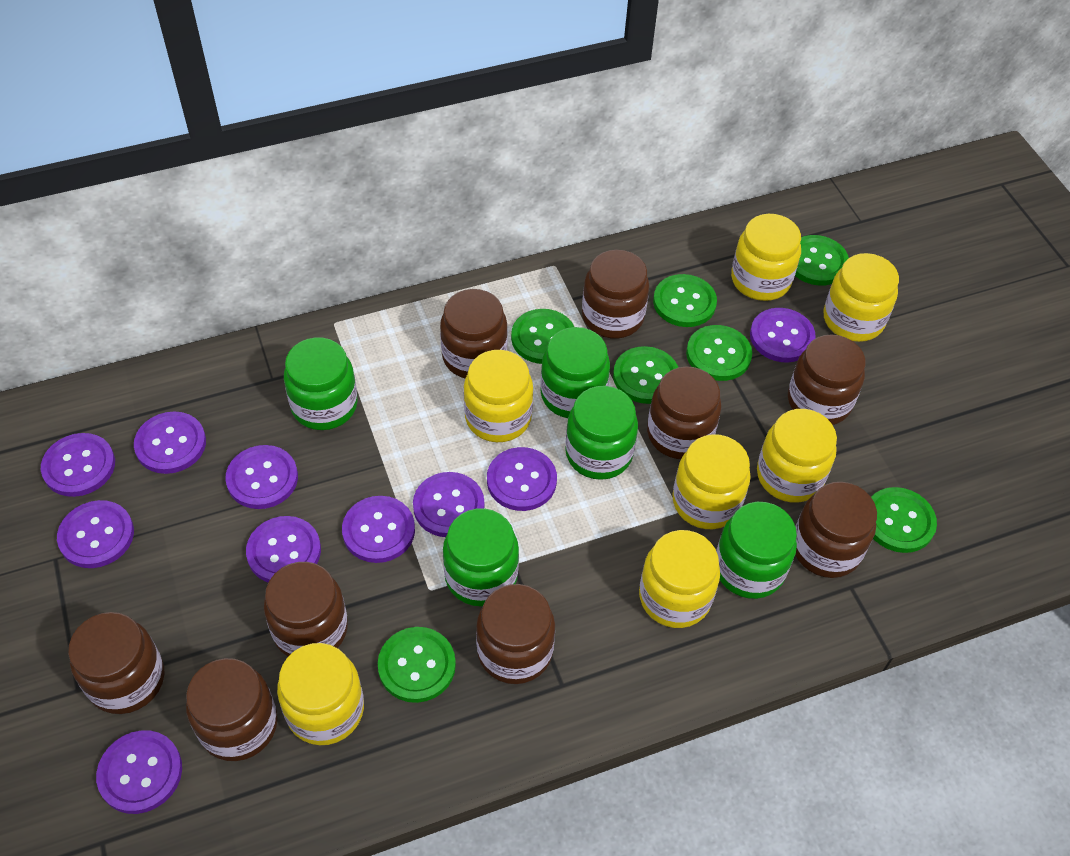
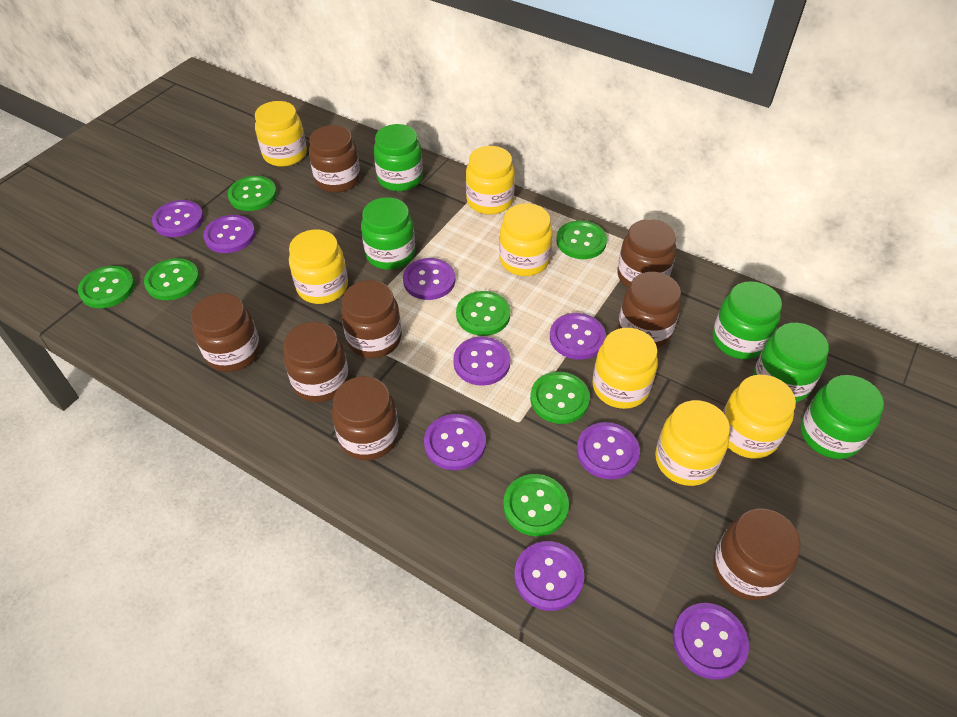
brown jar: [68,612,164,714] [186,658,278,761] [264,562,348,656] [440,289,508,378] [476,584,555,684] [582,250,649,339] [647,366,721,459] [788,335,866,425] [795,482,877,578] = 9 -> [191,293,260,372] [283,322,349,402] [309,125,360,193] [332,376,399,460] [341,280,401,358] [617,219,676,288] [618,272,681,348] [713,509,801,600] = 8
purple button: [41,433,115,497] [57,500,134,568] [96,730,182,814] [134,411,206,474] [225,445,298,509] [246,516,321,582] [342,496,415,563] [413,472,484,537] [487,447,557,511] [750,308,816,363] = 10 -> [152,200,204,237] [203,215,255,253] [403,258,455,300] [424,414,486,470] [453,337,511,386] [514,541,584,611] [550,313,606,360] [577,422,640,479] [673,603,749,680] = 9

